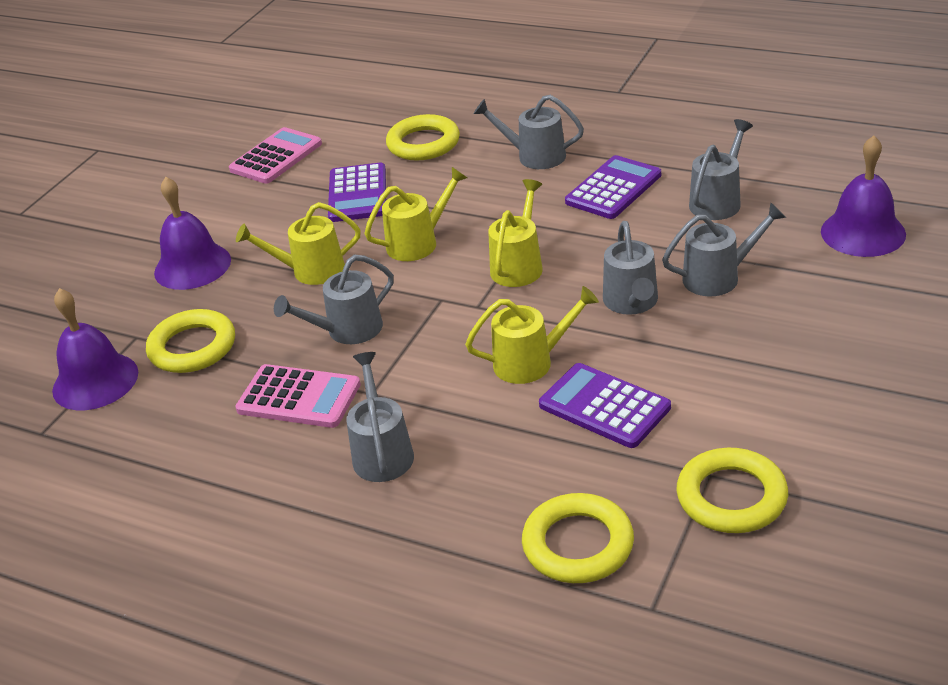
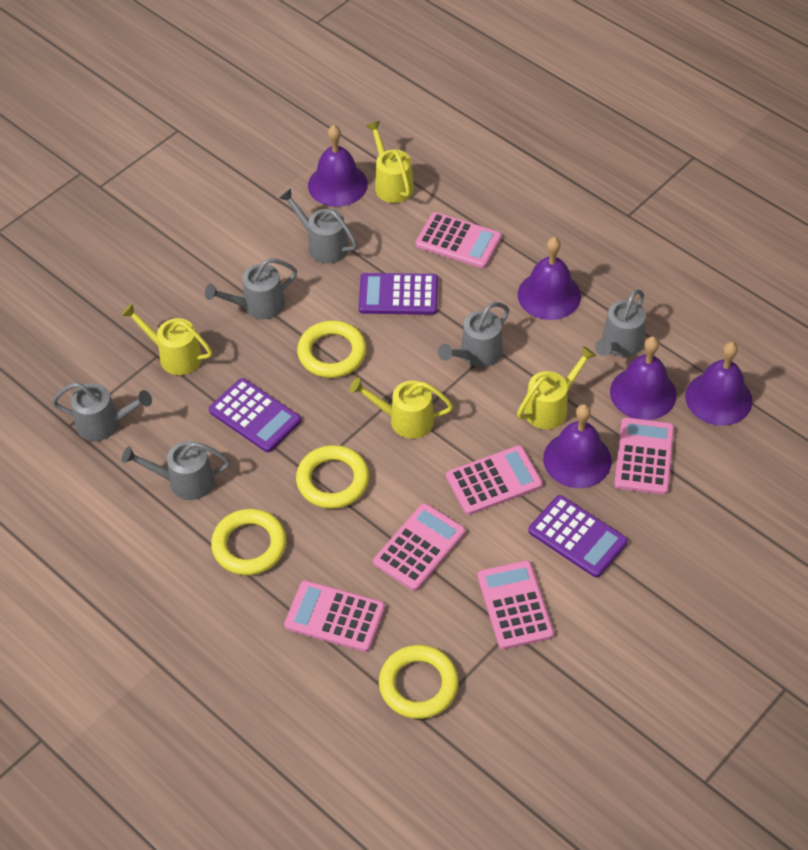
pink calculator: [229,127,322,184] [235,364,361,428] = 2 -> [284,580,385,652] [373,503,466,591] [416,212,502,268] [446,445,543,515] [477,560,554,649] [614,417,674,495] = 6
purple bell: [52,288,138,410] [154,177,231,290] [821,136,906,257] = 3 -> [308,125,368,207] [518,237,581,320] [543,404,612,488] [610,337,677,420] [685,342,753,426] = 5

